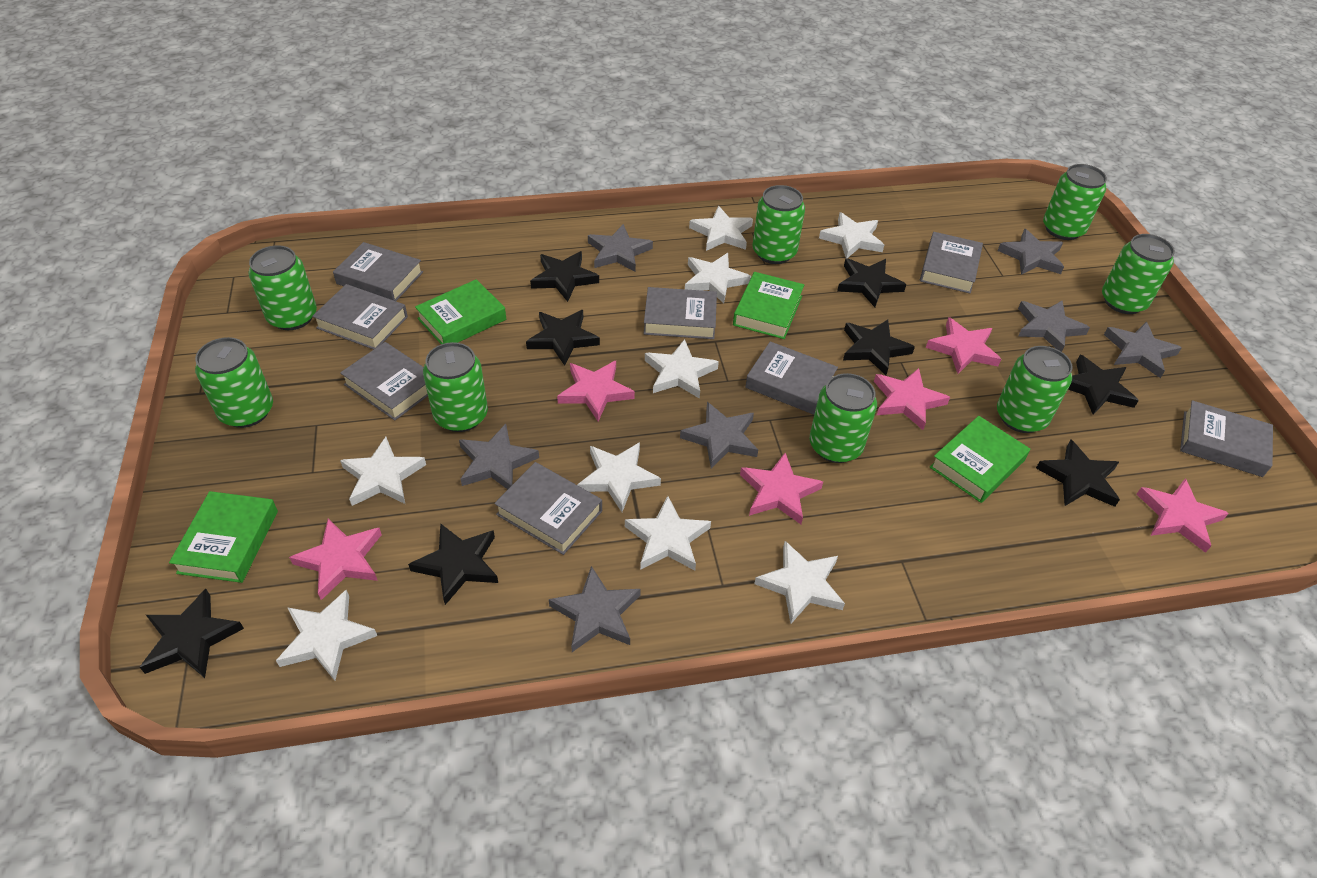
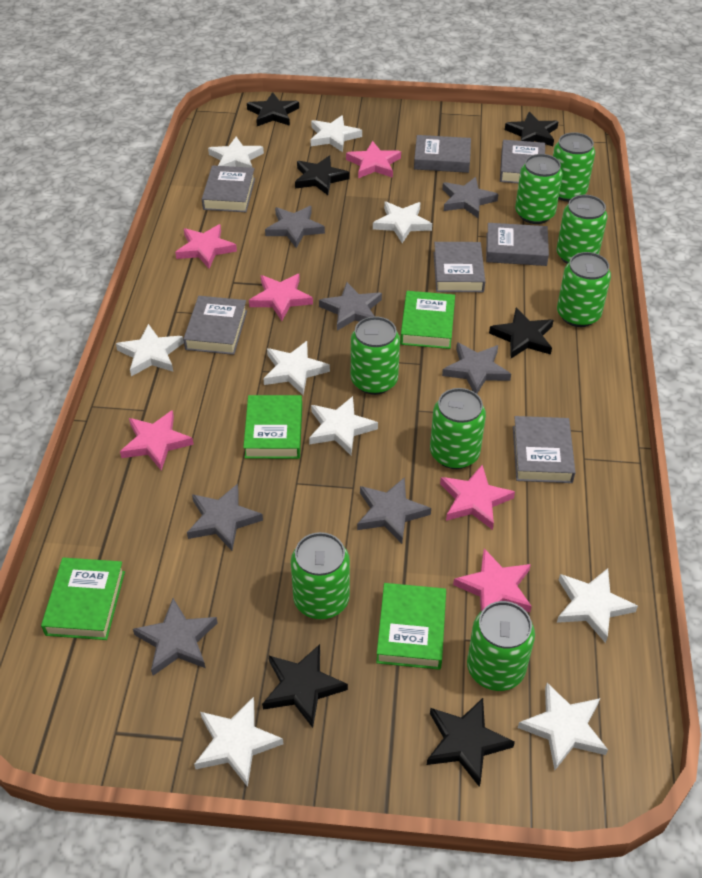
black star: [140,589,244,678] [408,524,498,605] [526,310,600,366] [530,251,599,302] [837,259,906,307] [843,319,915,375] [1036,440,1120,507] [1068,355,1139,415] = 8 -> [247,92,299,126] [262,644,348,728] [295,156,350,195] [427,698,515,787] [489,308,554,358] [505,112,558,146] = 6
grey book: [312,284,408,350] [333,242,423,301] [340,342,428,421] [494,462,602,555] [644,287,717,339] [745,341,838,415] [920,232,983,294] [1180,400,1273,477] = 8 -> [183,296,247,355] [202,165,255,212] [414,135,471,173] [433,242,485,292] [486,223,549,266] [500,140,545,183] [513,416,576,483] = 7

